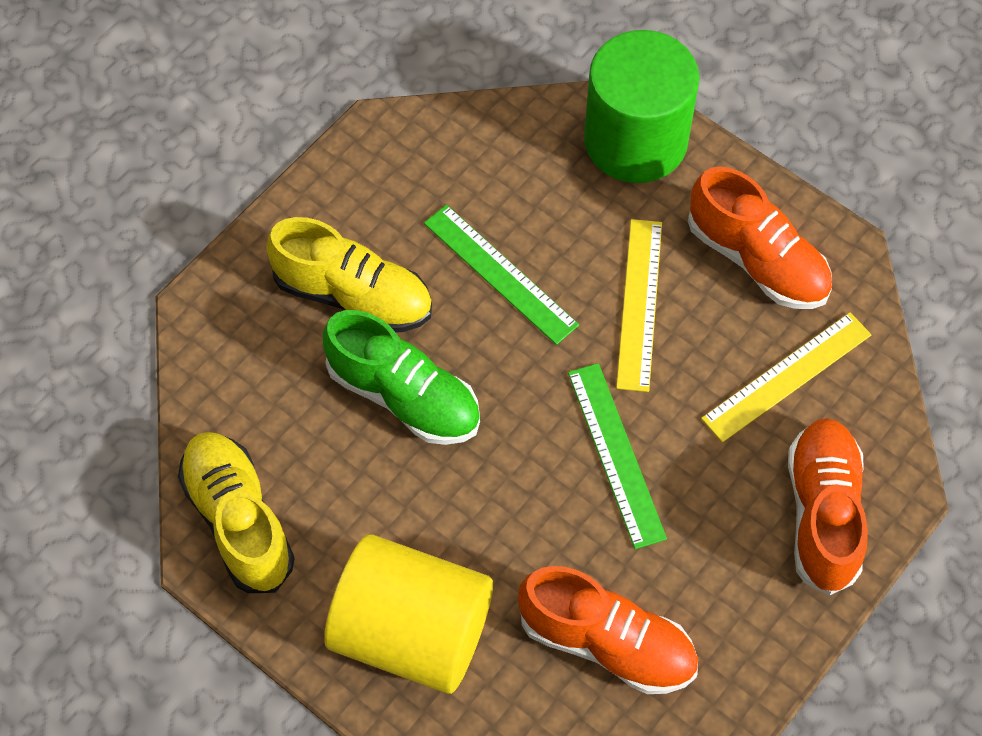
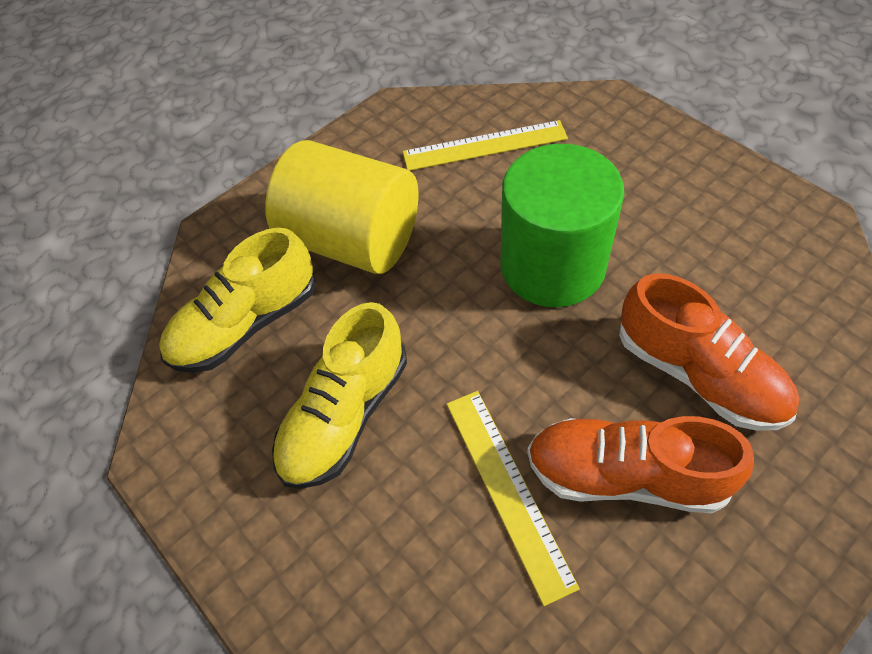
green ruler: [424,205,579,345] [568,363,667,549] = 2 -> none = 0
green shoe: [323,310,480,445] = 1 -> none = 0
orange shoe: [518,566,698,694] [688,166,832,309] [788,418,868,596] = 3 -> [527,416,754,513] [619,273,799,431] = 2

